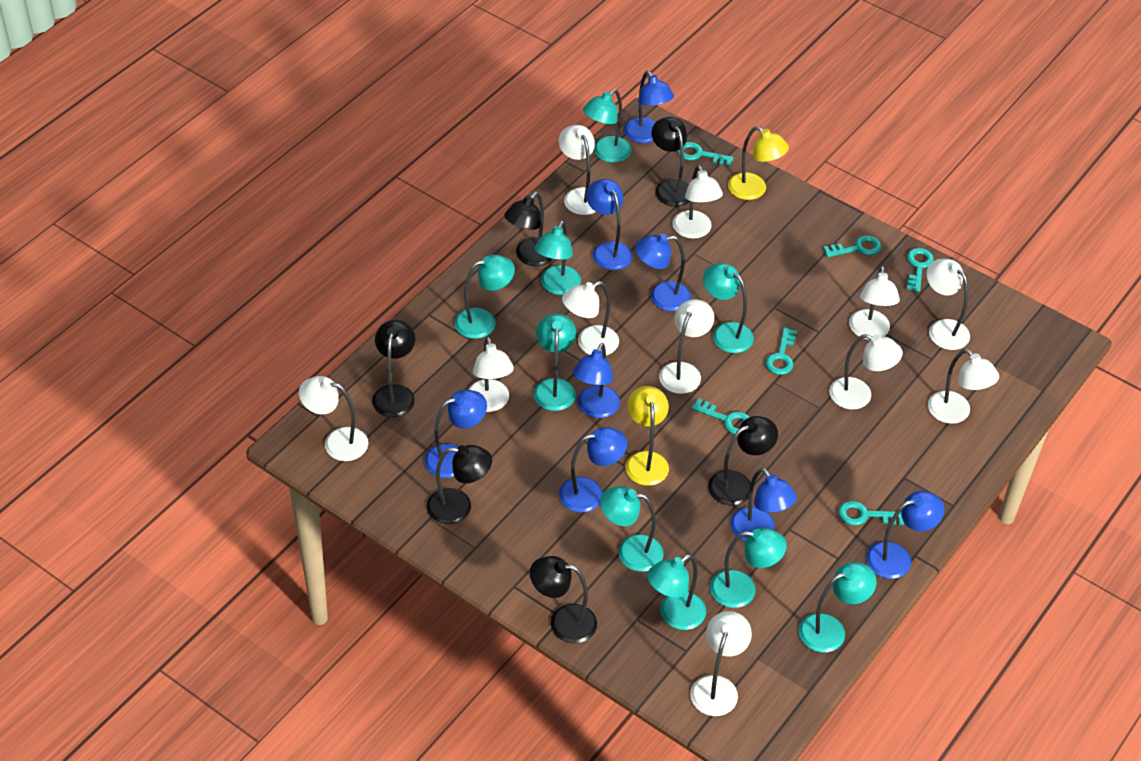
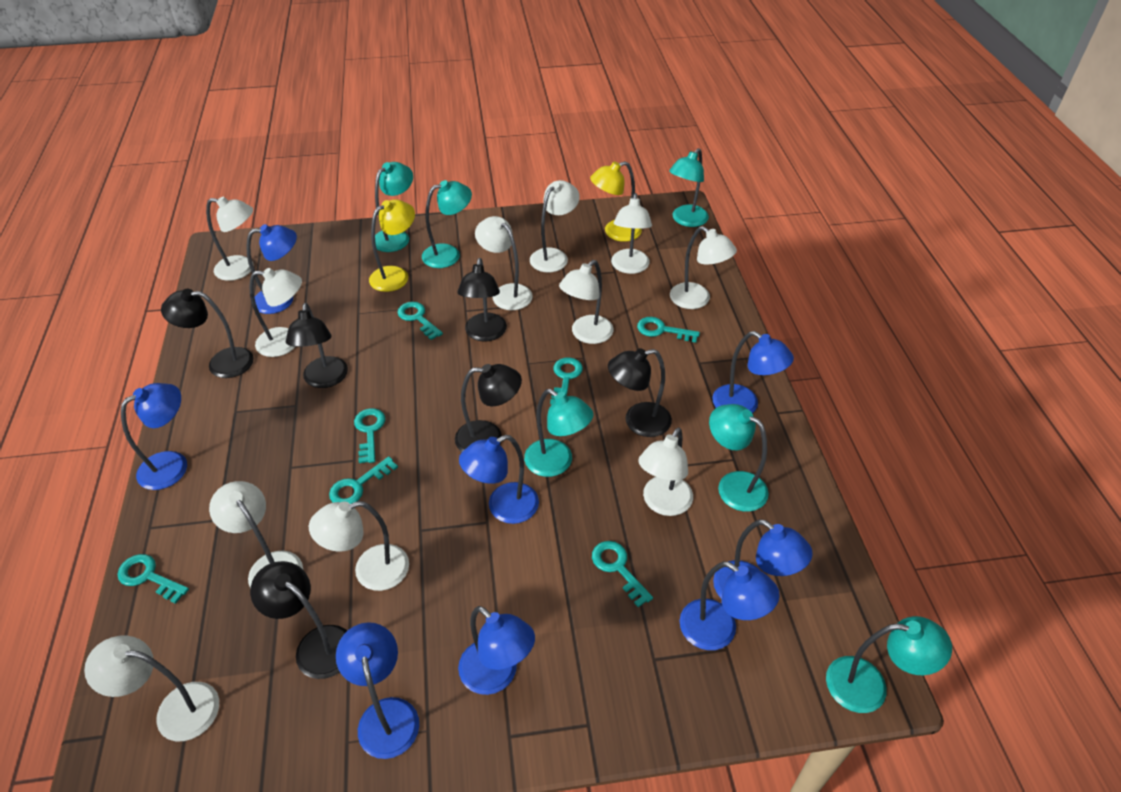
turquoise key: [677,142,734,167] [692,398,749,434] [765,328,797,375] [823,235,882,258] [838,501,904,525] [907,248,934,292] = 6 -> [117,554,189,604] [329,456,398,504] [354,408,385,463] [398,302,443,340] [550,357,583,404] [592,541,653,607] [637,317,700,343] = 7
turquoise lamp: [454,255,515,339] [534,313,576,411] [535,221,581,295] [583,89,632,163] [600,486,663,572] [647,554,706,630] [703,263,754,353] [710,528,787,608] [799,562,877,652] = 9 -> [375,162,413,252] [422,180,472,268] [524,389,594,477] [669,148,709,227] [709,404,769,512] [826,616,952,713] = 6

